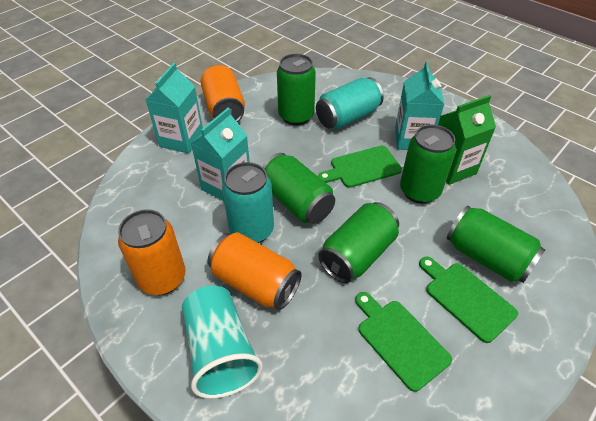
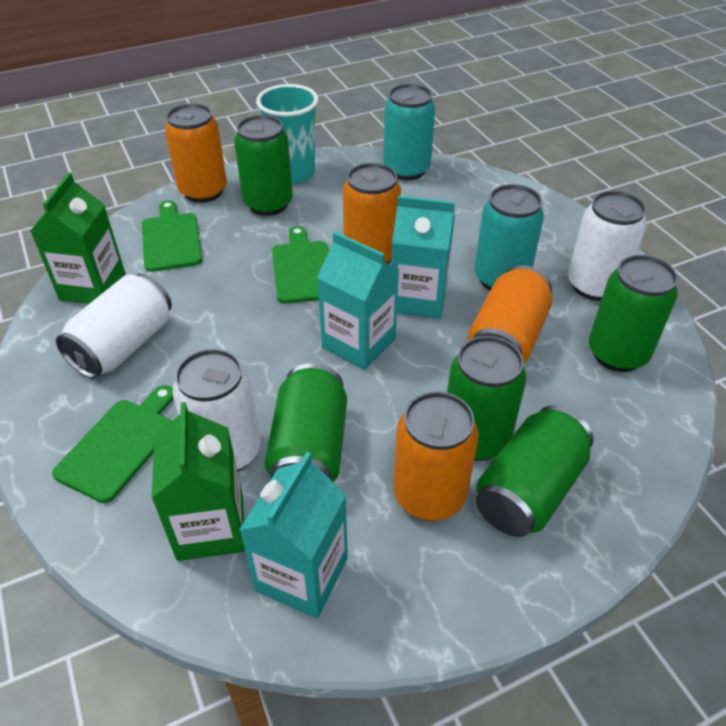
green carton: [438,95,496,185] = 1 -> [30,172,125,304] [151,402,245,561] = 2
orange can: [118,209,185,295] [200,65,245,122] [208,232,302,310] = 3 -> [165,103,227,203] [343,163,401,264] [393,391,479,521] [468,265,552,364] = 4
white can: none = 0 -> [56,273,172,379] [172,349,260,471] [568,191,646,301] = 3

